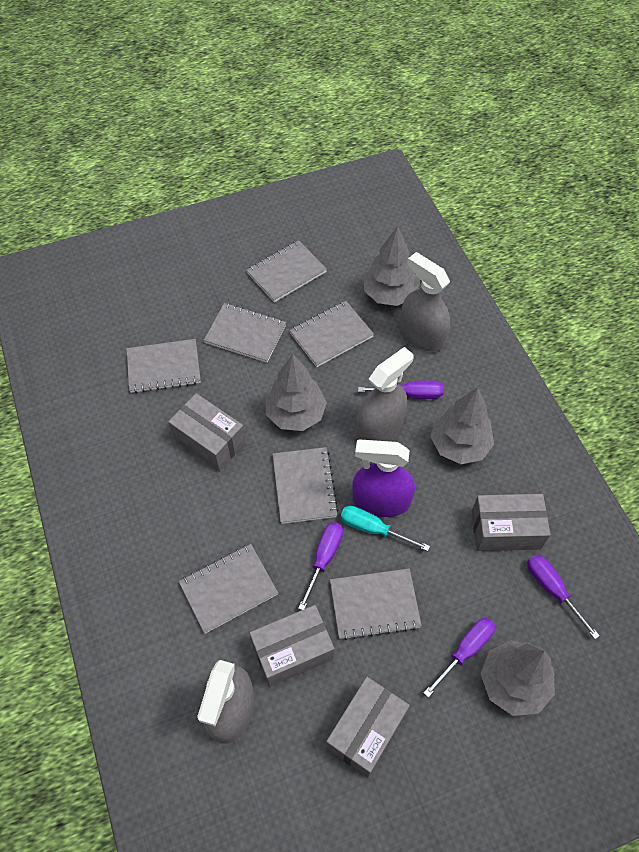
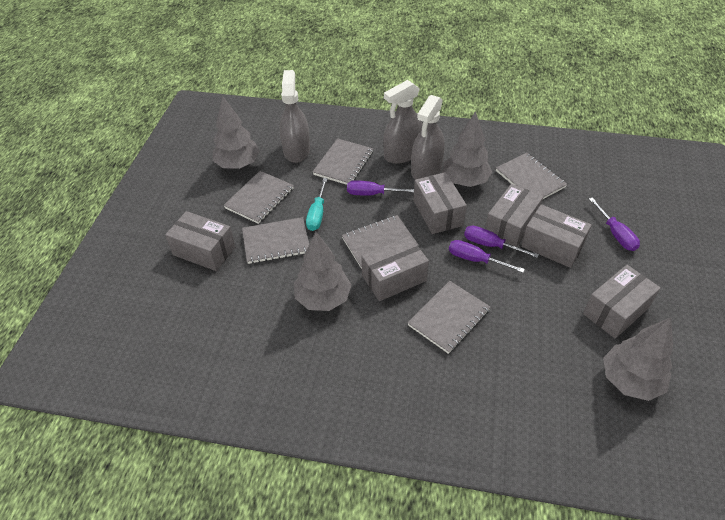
grey box: [168,393,246,471] [249,605,335,687] [326,677,410,778] [471,494,551,551] = 4 -> [165,211,236,271] [361,236,429,301] [413,172,467,234] [485,184,543,247] [521,204,592,268] [583,265,661,338] = 6
grey notebook: [126,339,201,393] [179,544,278,634] [204,303,286,363] [246,240,327,302] [272,447,338,524] [289,301,374,367] [330,568,422,640] = 7 -> [223,171,294,224] [242,217,309,264] [313,138,373,185] [342,215,419,269] [408,281,490,354] [496,153,567,199] = 6
purple spray bottle: [352,439,415,517] = 1 -> none = 0

